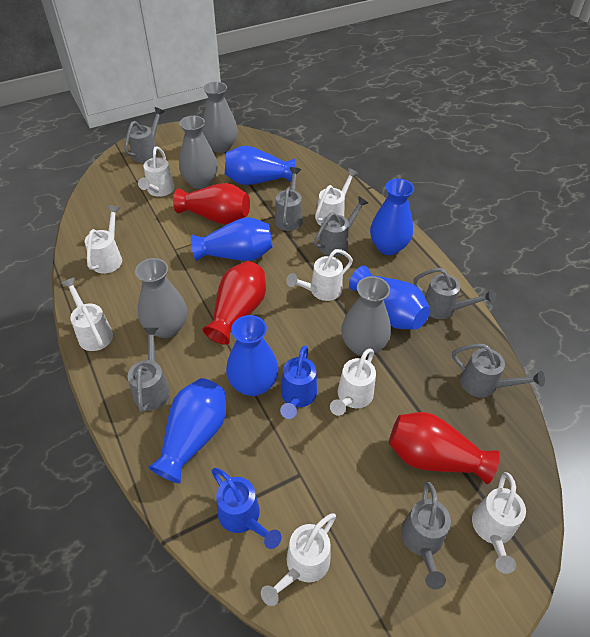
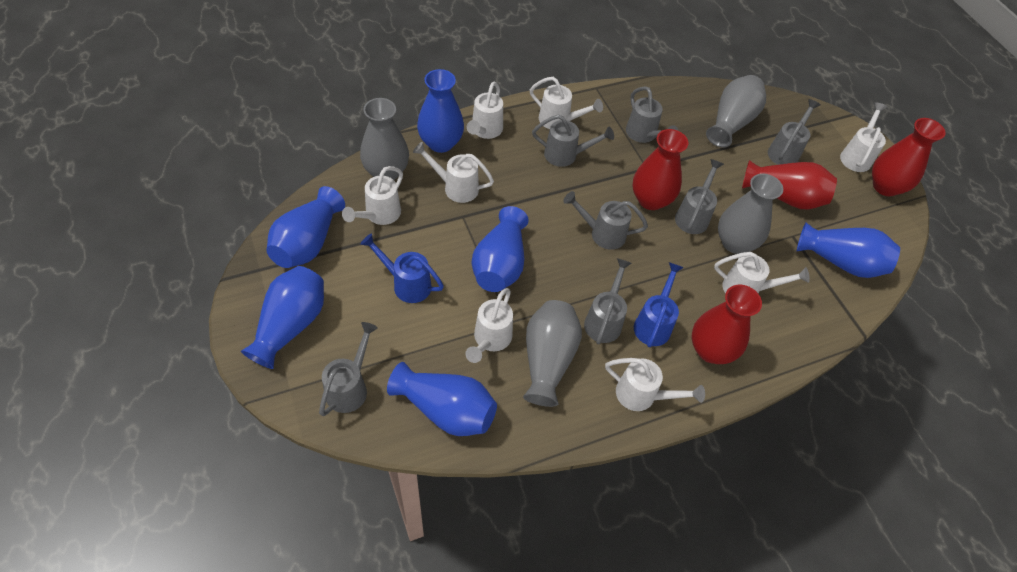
red vase: [173,183,250,225] [203,261,266,345] [389,412,500,484] = 3 -> [632,129,688,210] [691,285,762,364] [742,160,837,210] [872,118,946,196] = 4

